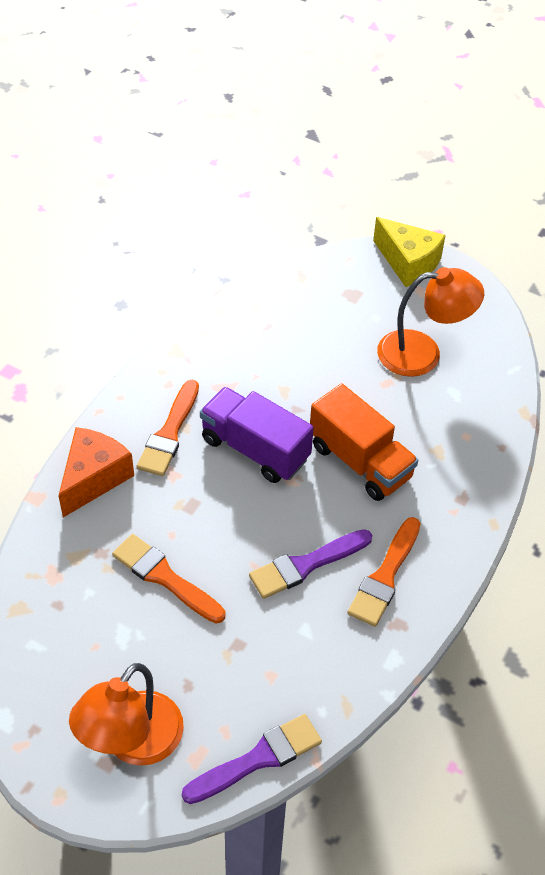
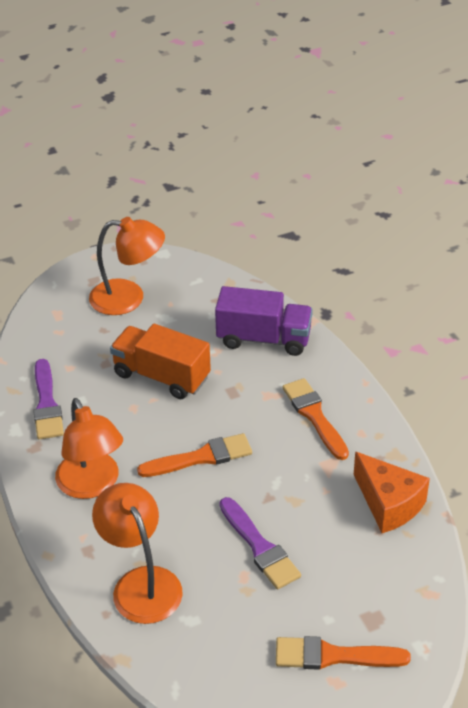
orange lamp: [69,663,184,766] [377,267,484,377] = 2 -> [55,398,123,499] [89,217,165,315] [92,483,183,624] = 3
yellow cheese: [373,217,446,287] = 1 -> none = 0

